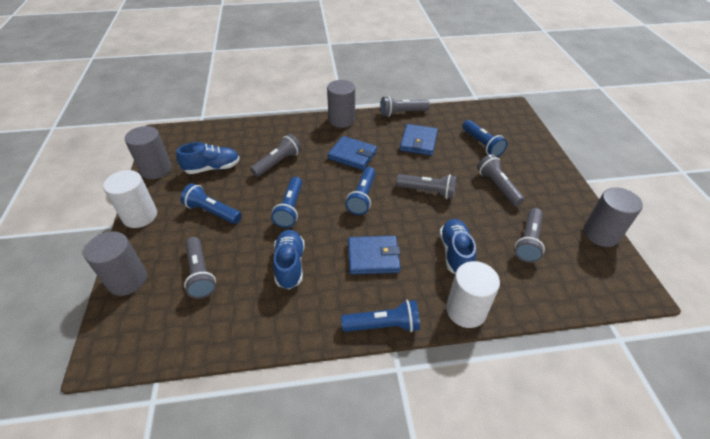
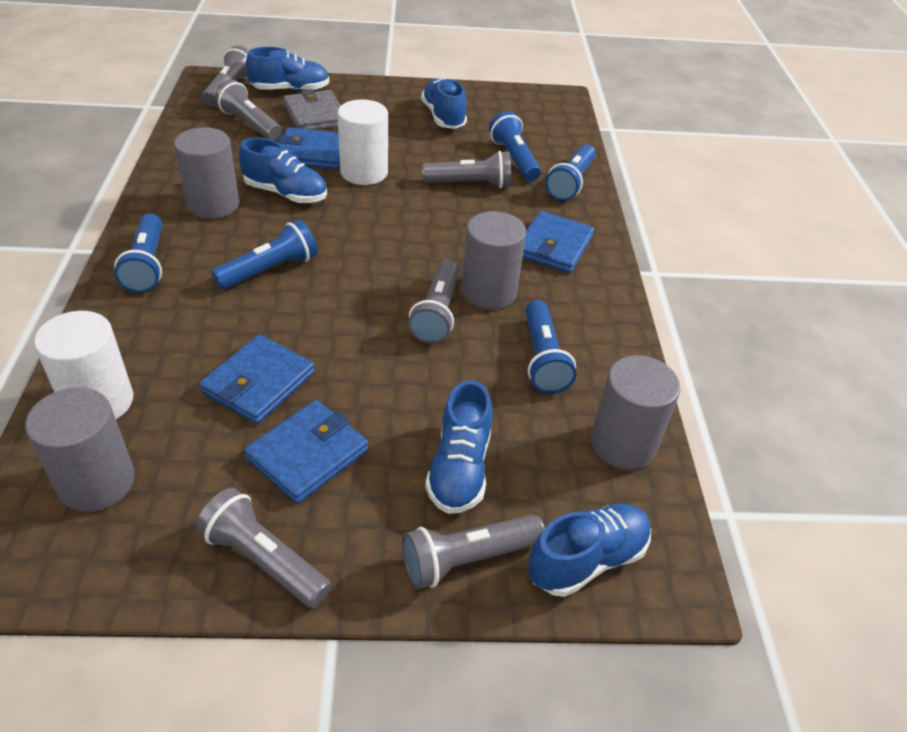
blue shoe: [176,142,240,174] [273,230,304,289] [439,219,476,274] = 3 -> [239,138,327,203] [246,47,329,92] [421,78,467,129] [425,380,492,514] [529,504,651,597] = 5
blue wallet: [328,136,377,170] [348,236,401,275] [400,124,438,156] = 3 -> [199,334,315,424] [244,400,369,504] [277,128,340,170] [523,211,594,273] = 4
grey wallet: none = 0 -> [283,89,341,130] = 1

